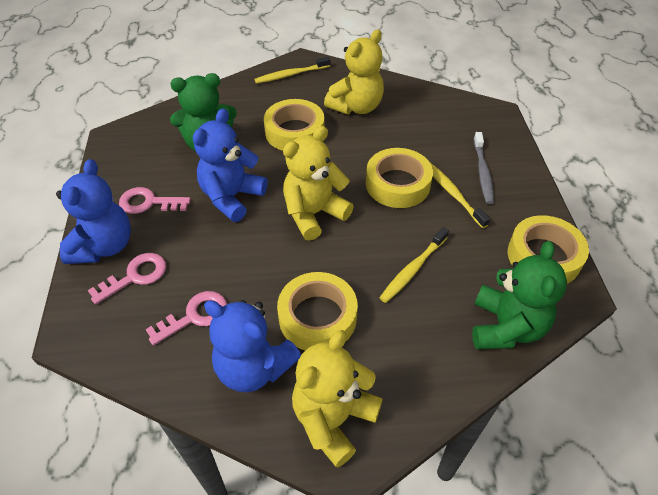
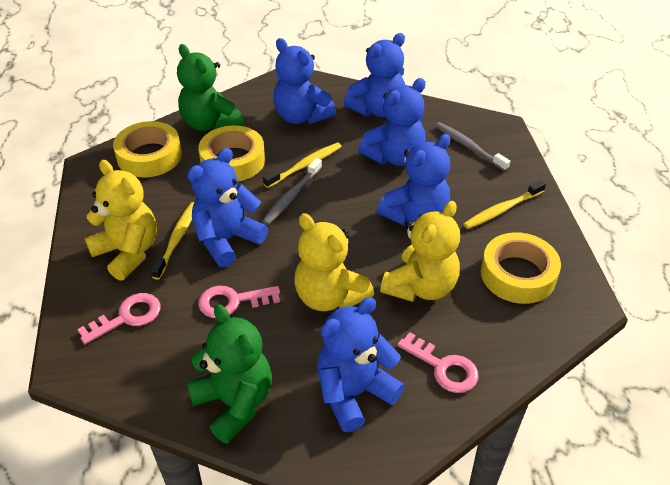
blue teddy bear: [56,159,131,264] [193,108,268,222] [204,300,301,392] = 3 -> [187,148,268,267] [273,38,336,124] [317,297,405,432] [344,33,405,117] [358,78,426,166] [377,134,451,226] = 6
grey toothbrush: [474,132,494,204] = 1 -> [262,158,322,225] [435,122,510,171] = 2
yellow tape: [264,99,325,151] [277,272,358,351] [366,148,433,208] [508,215,589,283] = 4 -> [113,121,182,178] [198,125,265,182] [481,232,561,304] = 3

